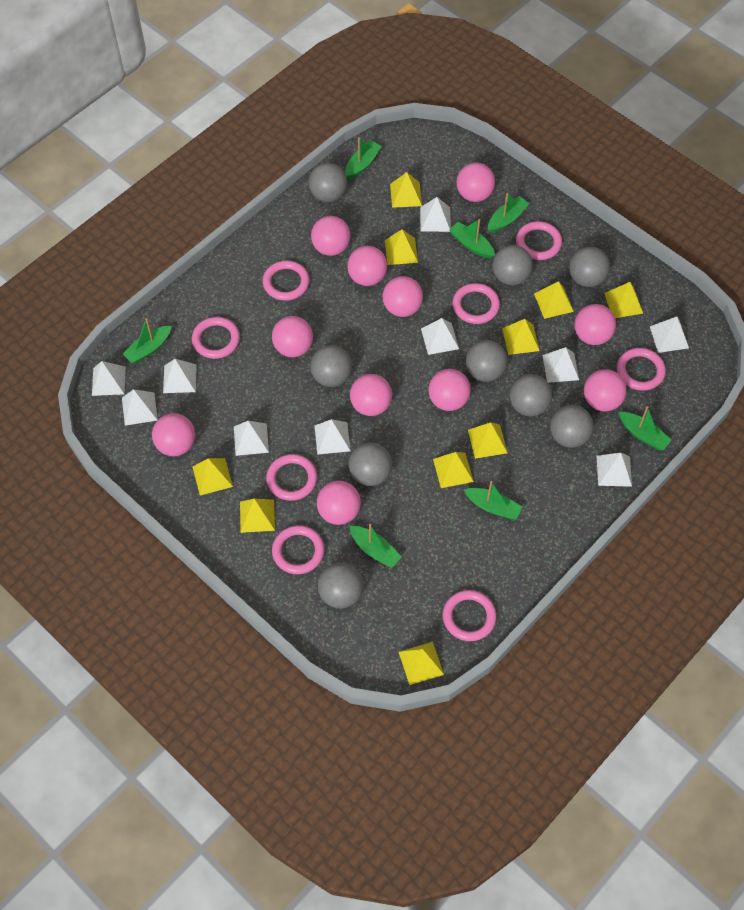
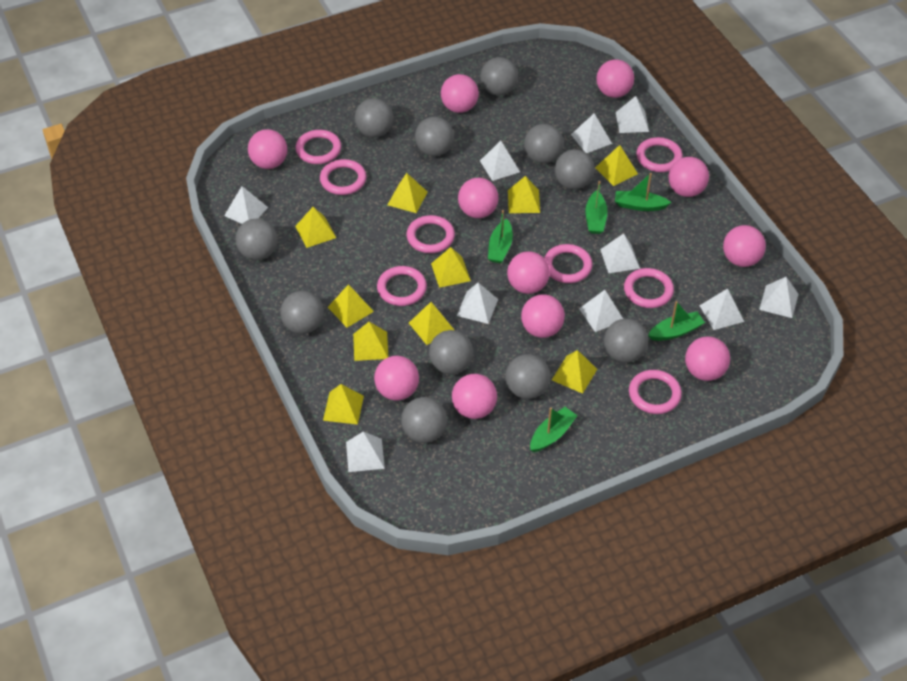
green boat: [123,318,172,363] [345,137,382,179] [349,524,402,568] [449,219,495,258] [464,481,522,520] [488,193,529,233] [619,406,672,451] = 7 -> [488,210,513,263] [530,407,578,452] [585,181,608,234] [615,173,672,211] [648,301,705,341] = 5
grey ball: [309,163,347,202] [310,345,352,387] [318,563,363,608] [348,443,392,486] [466,340,507,382] [492,245,533,285] [510,374,552,416] [550,405,593,448] [569,247,610,287] = 9 -> [236,219,277,260] [280,291,324,334] [355,98,393,137] [401,397,447,443] [415,117,454,156] [429,330,473,374] [480,57,518,95] [505,354,550,399] [524,124,564,163] [555,149,594,189] [604,319,648,363] = 11

